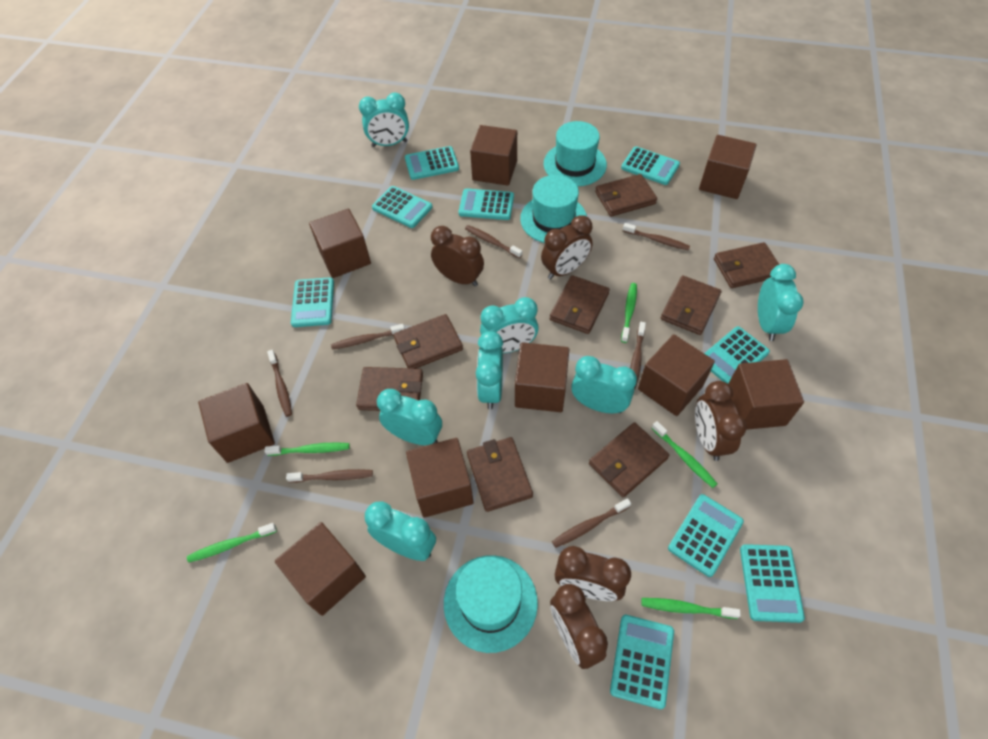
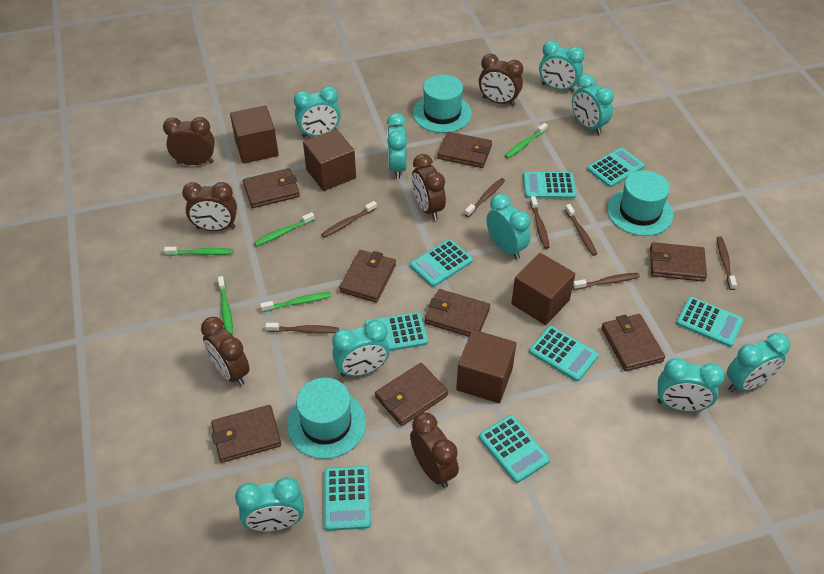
brown clock: [431,226,484,286] [541,215,593,279] [550,584,608,669] [554,546,631,601] [695,381,746,461] = 5 -> [163,117,215,165] [182,182,237,231] [201,317,250,386] [410,413,459,488] [412,154,446,220] [479,54,523,106] = 6
brown cube: [198,383,275,463] [275,522,366,616] [309,208,371,278] [406,438,474,518] [470,125,517,186] [515,342,569,412] [638,334,715,416] [699,135,757,199] [728,359,804,430] = 9 -> [230,105,279,164] [303,129,356,191] [456,330,516,403] [511,253,575,325] = 4
turquoise calculator: [291,277,334,327] [372,186,432,228] [405,146,459,180] [459,188,514,220] [610,615,674,709] [621,146,680,185] [668,494,744,577] [704,326,770,384] [740,544,805,623] = 9 -> [324,466,371,531] [365,312,428,351] [410,239,473,287] [479,415,550,483] [523,172,576,199] [529,326,599,381] [587,148,645,187] [676,297,744,347] = 8
turquoise clock: [359,93,409,147] [365,501,436,561] [377,389,442,445] [476,331,503,409] [480,297,539,353] [571,356,637,413] [758,264,804,341] = 7 -> [235,477,304,531] [294,86,341,138] [332,320,390,377] [387,113,407,179] [486,194,531,260] [539,40,585,93] [572,74,614,135] [657,358,725,412] [727,333,790,392] = 9

